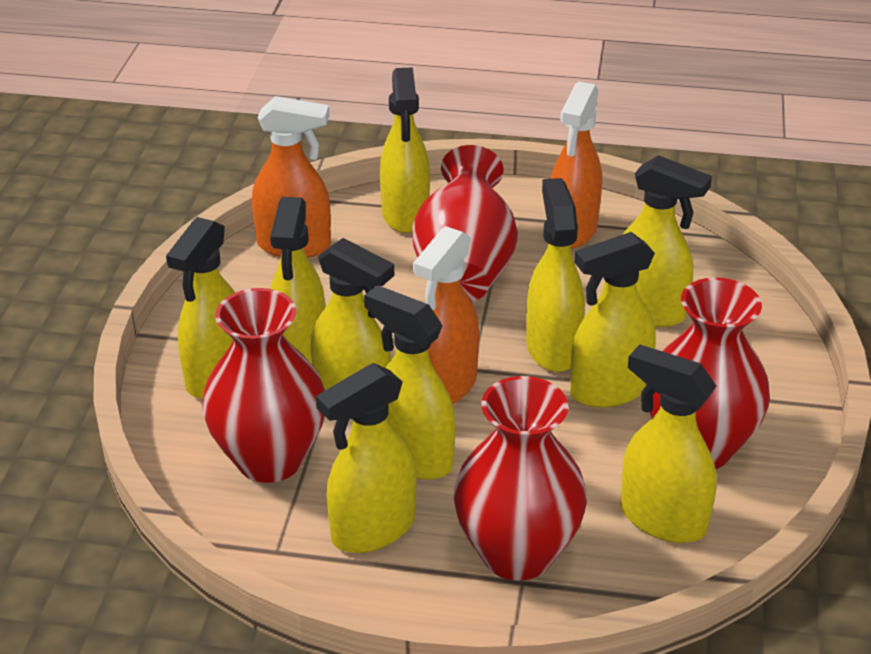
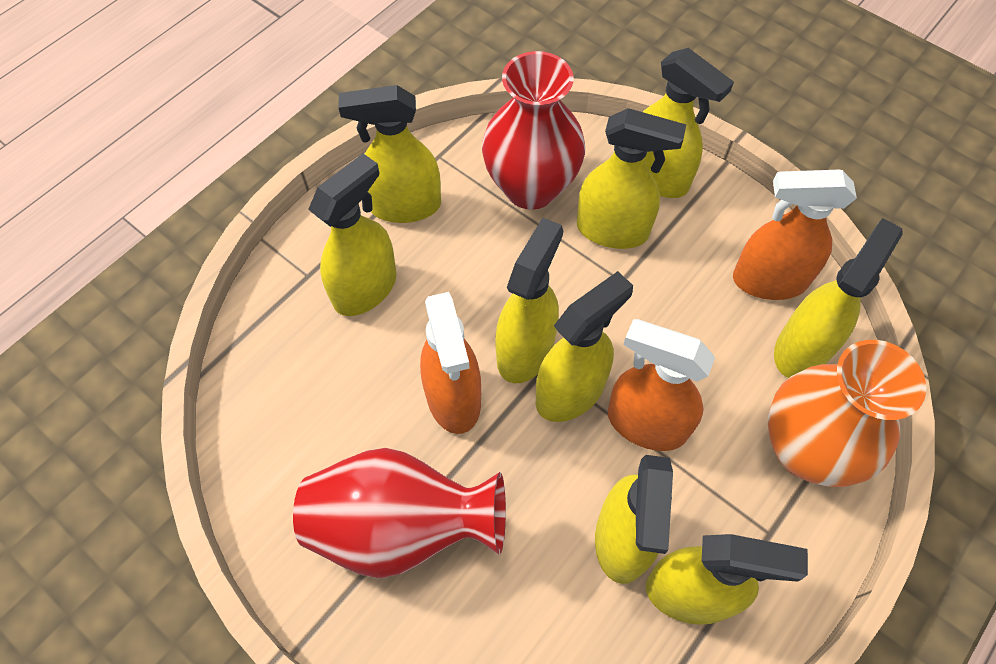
orange vase: none = 0 -> [768,340,926,487] = 1
red vase: [202,288,325,483] [412,145,518,302] [454,376,587,581] [646,277,770,469] = 4 -> [293,448,506,578] [482,51,585,210] = 2
yellow spray bottle: [166,217,235,399] [270,197,326,364] [311,238,394,390] [316,363,416,553] [364,285,456,480] [380,67,430,233] [526,178,585,372] [570,232,656,408] [620,345,717,543] [622,155,712,327] = 10 -> [308,154,397,316] [338,85,441,223] [495,217,563,383] [536,271,633,422] [577,108,686,249] [595,455,673,584] [643,48,734,198] [646,534,808,625] [774,218,903,378] = 9

